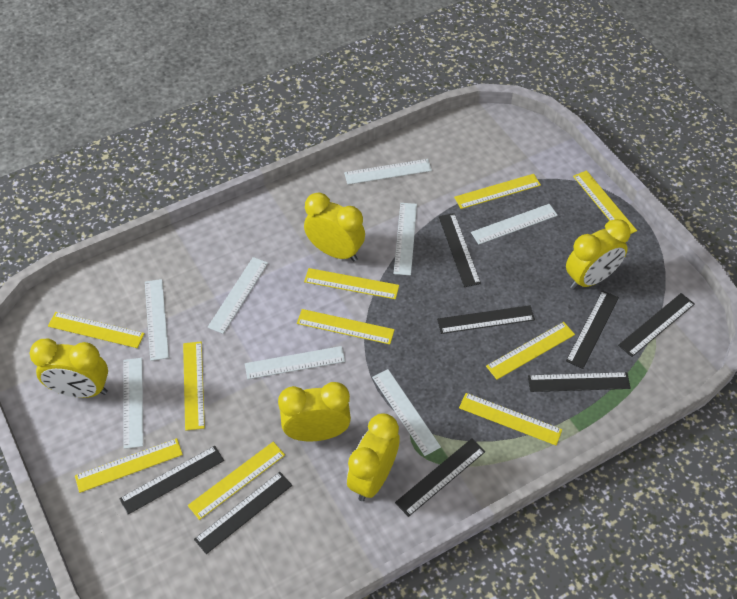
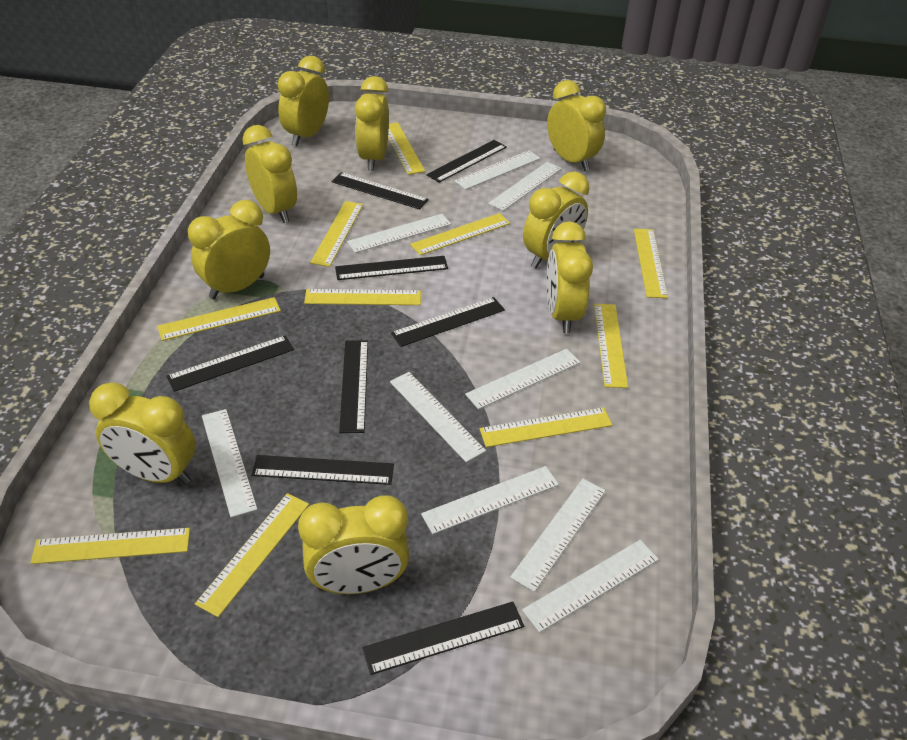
white ruler: [123,358,143,449] [145,279,169,361] [208,257,268,334] [245,346,345,379] [344,159,432,185] [372,369,441,456] [394,203,417,275] [471,204,558,244] = 8 -> [202,409,257,518] [347,214,451,253] [390,372,486,462] [421,466,559,534] [454,150,541,190] [465,349,581,409] [488,162,562,211] [510,479,606,592] [522,540,659,633] = 9
yellow clock: [30,338,108,398] [278,382,351,441] [304,193,365,261] [347,414,400,501] [566,219,631,290] = 5 -> [89,383,196,484] [188,200,270,299] [242,125,297,223] [278,56,329,146] [298,495,409,594] [355,76,389,171] [523,171,589,269] [547,80,606,171] [547,221,593,333] = 9

